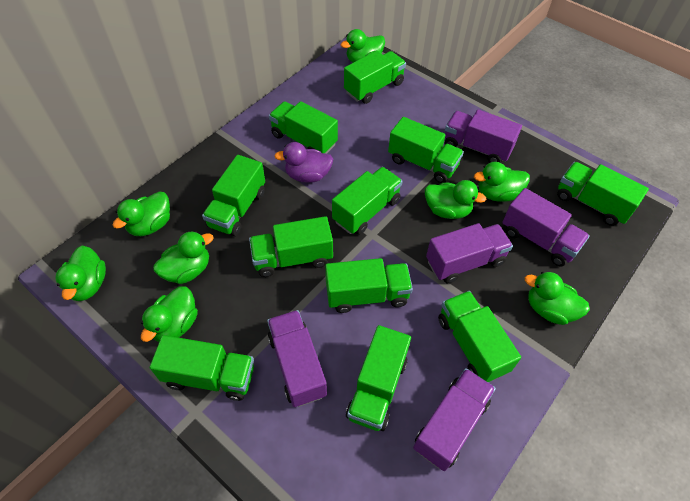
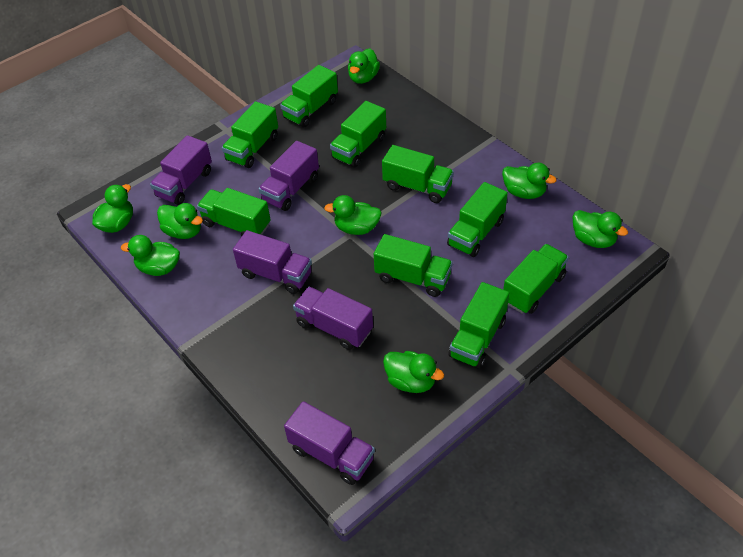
green truck: [150,335,254,401] [202,155,265,236] [249,216,333,277] [269,101,338,154] [325,258,413,313] [332,167,403,235] [344,51,406,104] [346,325,411,431] [388,117,464,183] [438,291,521,382] [557,162,649,226] = 11 -> [197,188,271,237] [222,101,278,168] [280,65,338,127] [330,101,386,167] [374,234,453,297] [382,145,454,203] [447,182,508,257] [448,282,509,368] [503,244,569,314] = 9
purple duck: [274,142,333,183] = 1 -> none = 0

